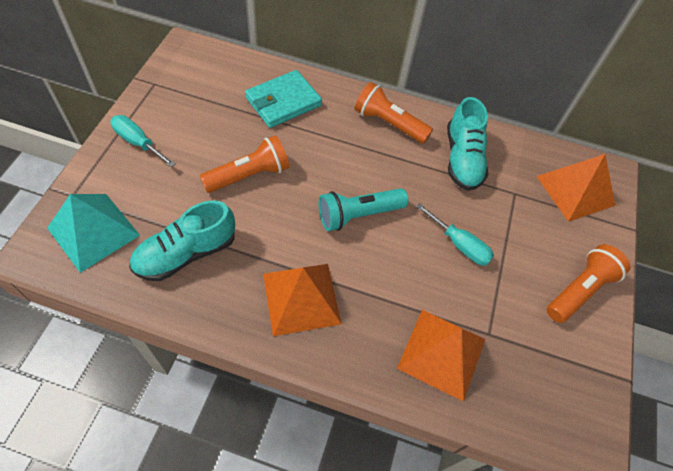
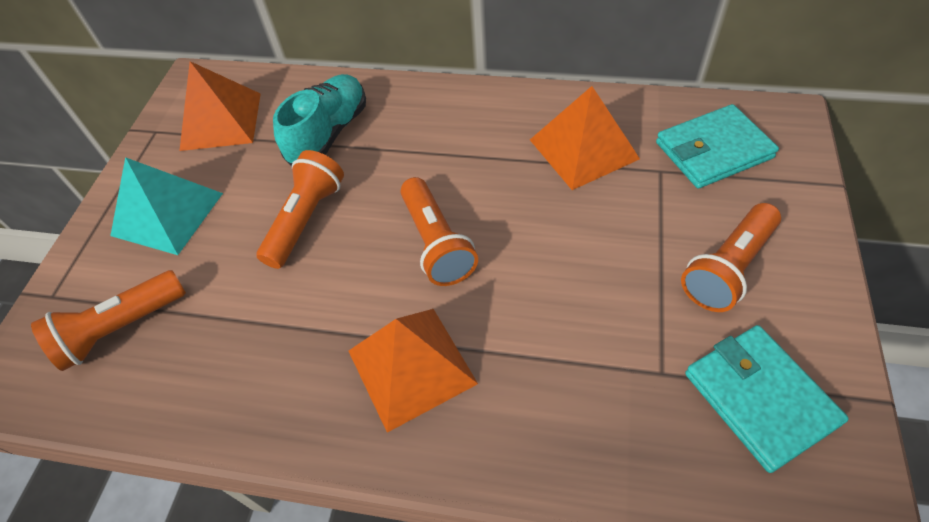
orange flashlight: [200,135,289,193] [355,82,433,144] [546,244,630,323] = 3 -> [31,270,186,371] [257,150,344,269] [400,177,478,286] [681,203,781,312] = 4
turquoise flashlight: [319,188,408,231] = 1 -> none = 0
turquoise screwdriver: [111,115,176,167] [416,203,494,266] = 2 -> none = 0
turquoise shoe: [129,200,235,281] [447,97,488,191] = 2 -> [273,74,366,166] = 1
turquoise wallet: [245,70,322,128] = 1 -> [656,104,779,189] [685,325,849,473] = 2

